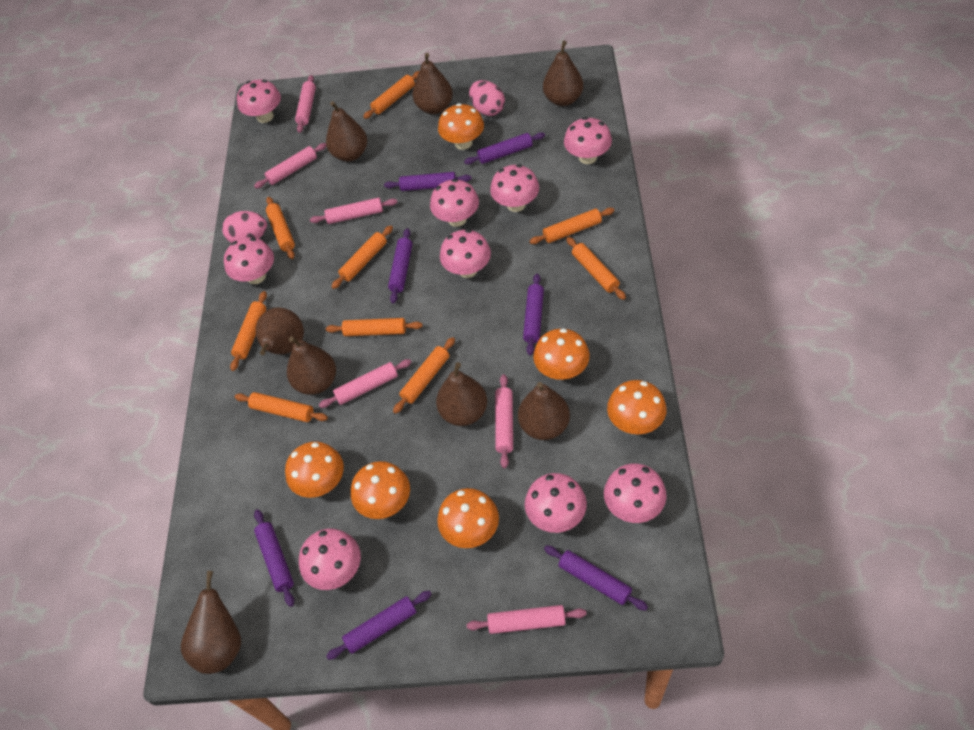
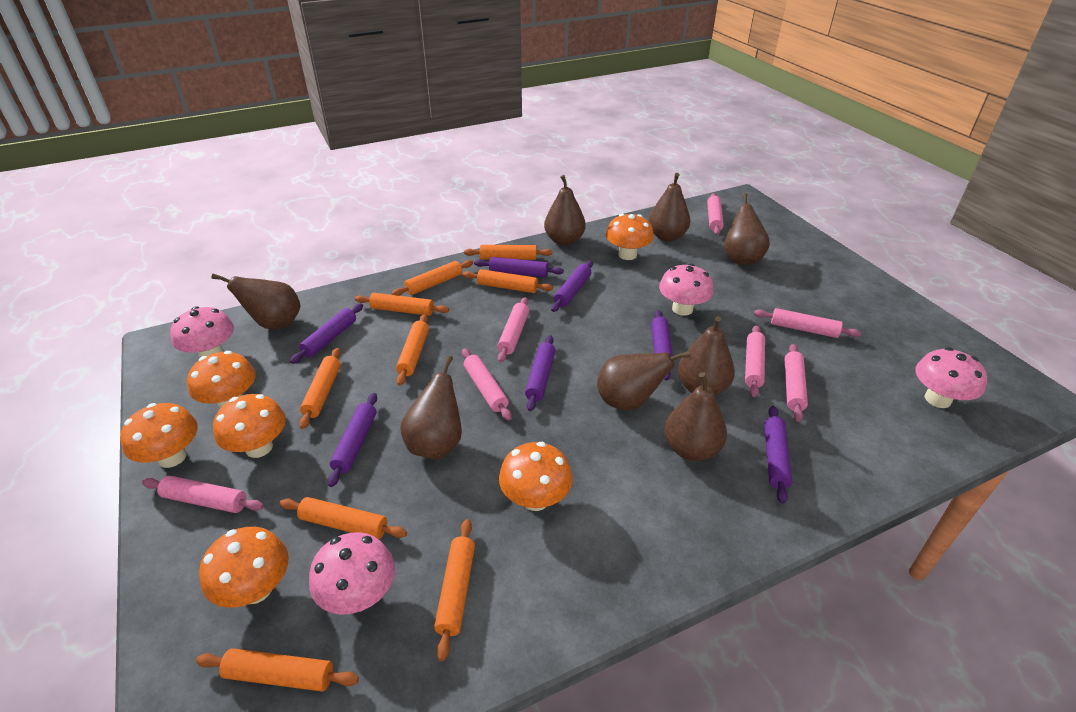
pink egg: [222,211,267,243] [469,80,505,116] = 2 -> none = 0
pink mushroom: [224,237,274,284] [237,79,281,123] [299,528,361,590] [430,179,479,227] [440,229,491,278] [490,164,539,212] [525,473,587,533] [564,117,612,164] [604,464,667,523] = 9 -> [170,306,234,357] [309,532,395,615] [659,263,713,316] [915,347,987,408] = 4
pink rolling pin: [254,143,327,188] [295,75,316,133] [310,197,398,224] [319,359,412,408] [466,605,587,634] [495,374,513,468] = 6 -> [142,476,264,513] [462,348,512,421] [497,297,529,362] [707,193,724,235] [745,325,765,397] [754,308,861,338] [785,344,808,422] = 7

